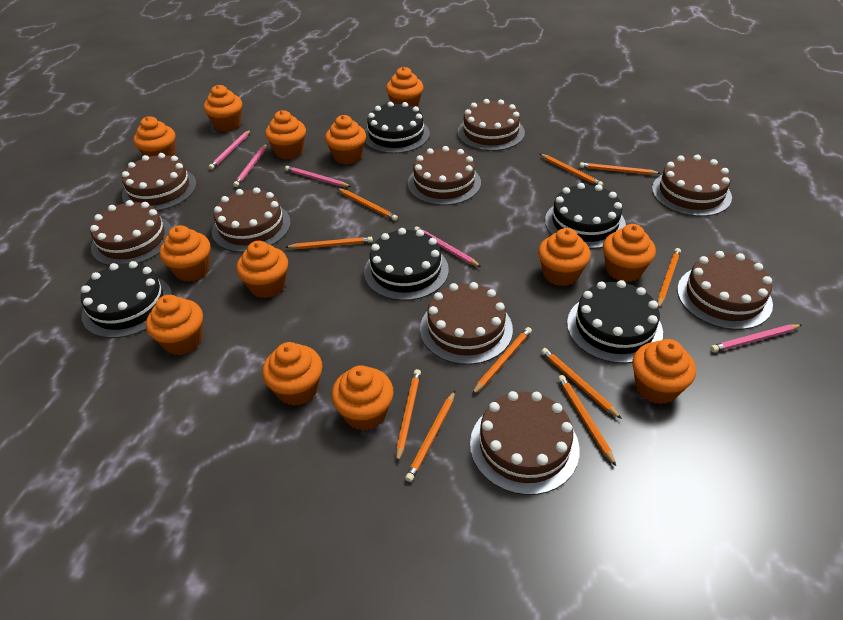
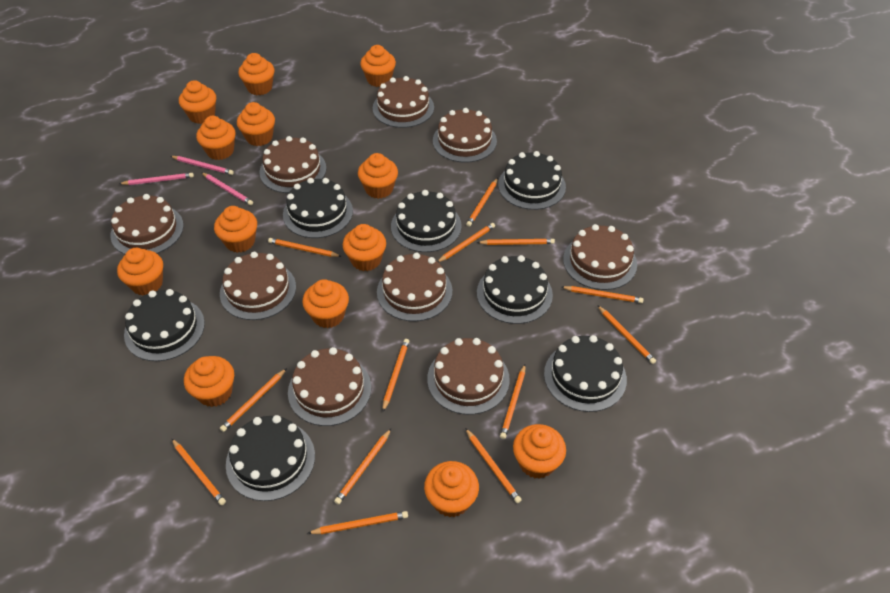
black cake: [81,261,172,338] [364,228,449,301] [365,102,430,154] [545,183,626,249] [567,280,663,364] = 5 -> [124,289,205,361] [226,415,315,501] [283,178,353,238] [391,190,462,252] [477,255,553,324] [498,151,566,210] [544,335,627,412] = 7
orange pencil: [285,237,373,249] [337,188,398,221] [396,369,421,463] [405,391,455,482] [472,327,532,395] [540,154,603,186] [541,348,622,419] [558,375,616,466] [580,162,661,175] [657,248,681,308] = 10 -> [172,439,226,505] [220,368,287,432] [268,238,342,257] [308,511,408,534] [334,429,391,505] [383,339,409,411] [437,223,495,262] [465,428,522,503] [466,178,498,227] [477,239,555,245] [500,364,525,439] [561,286,643,303] [597,305,656,364] = 13
pink pencil: [209,130,251,170] [233,144,267,187] [285,166,351,187] [414,226,481,267] [710,324,801,352] = 5 -> [119,173,194,185] [171,156,234,175] [201,172,253,205] = 3

